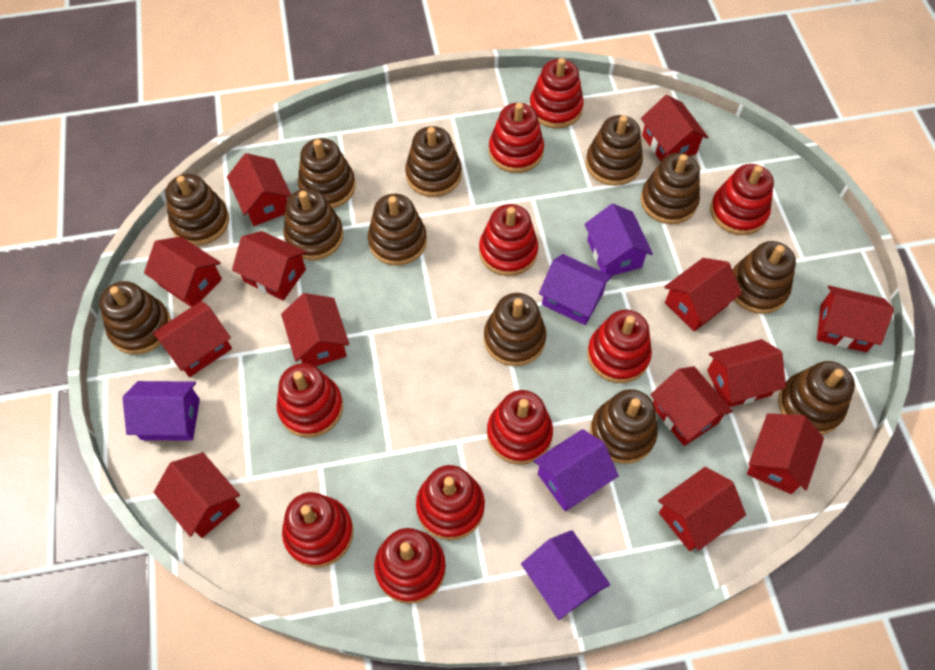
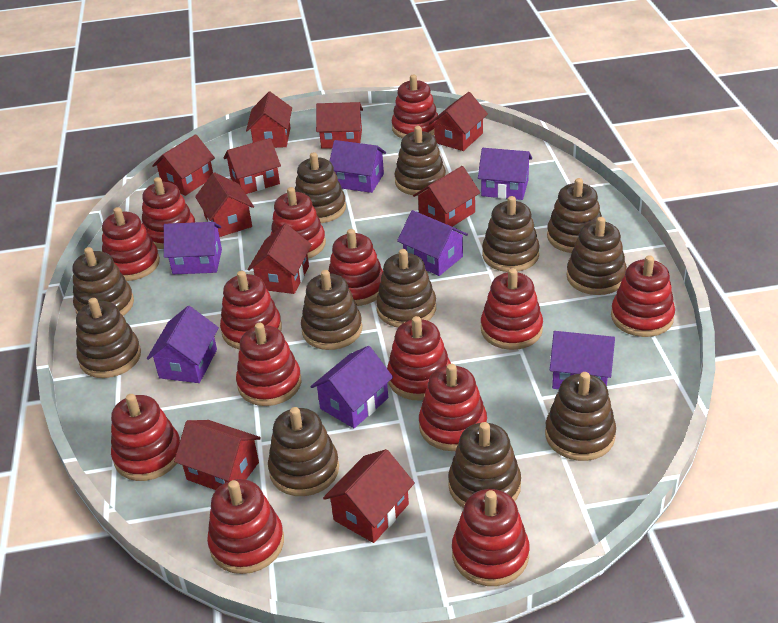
purple house: [123,381,200,441] [521,530,610,620] [534,429,619,511] [539,254,612,325] [585,204,653,276] = 5 -> [147,306,219,383] [164,222,222,274] [310,346,393,428] [330,140,386,193] [397,210,468,276] [478,148,532,200] [550,331,615,389] = 7
red house: [144,237,222,307] [153,301,232,377] [154,452,240,538] [227,153,291,226] [232,231,307,301] [281,293,349,366] [641,95,708,161] [650,366,733,446] [658,467,746,551] [664,258,742,331] [707,339,786,407] [747,414,824,494] [817,286,894,352] = 13 -> [152,134,215,196] [174,420,261,490] [195,172,254,237] [224,138,281,194] [246,92,292,148] [247,224,312,294] [316,102,363,149] [323,449,415,543] [413,166,480,227] [429,92,488,151] = 10
red stacking toy: [276,363,343,438] [282,492,353,568] [374,528,446,604] [416,465,485,540] [479,204,538,276] [487,390,553,465] [489,103,544,173] [529,58,584,128] [587,310,652,383] [710,164,774,235] = 10 -> [102,207,160,281] [111,394,180,481] [142,177,195,249] [207,479,284,574] [220,271,282,350] [236,323,302,406] [271,187,326,259] [329,229,383,306] [387,316,451,401] [392,75,438,139] [419,364,487,451] [452,489,529,586] [481,268,543,350] [611,255,675,337] = 14

